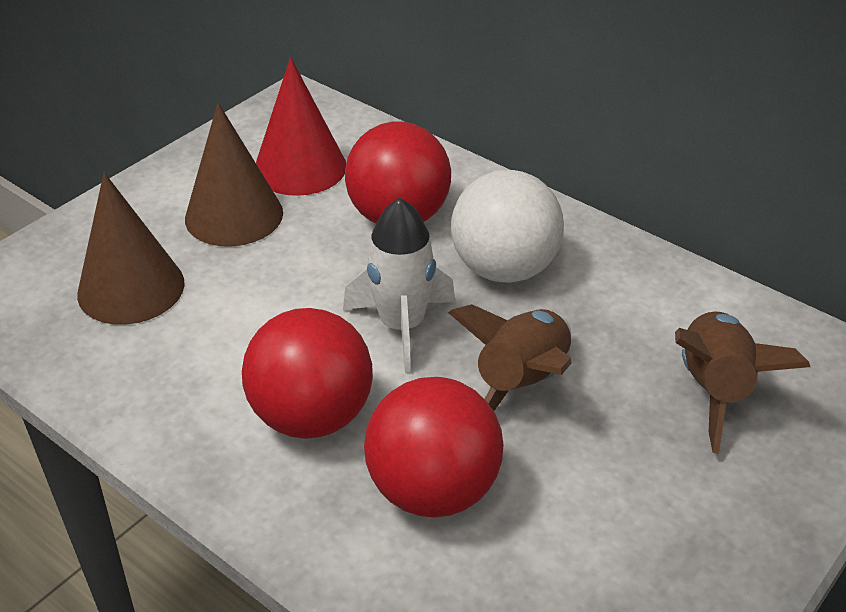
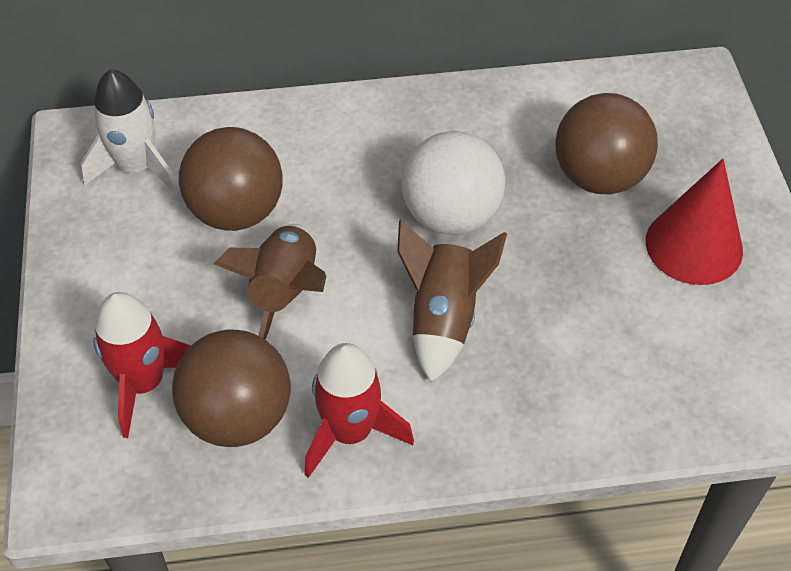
brown ball: none = 0 -> [172,329,291,447] [179,127,283,231] [555,93,658,194] = 3
brown cone: [77,173,185,325] [185,103,283,247] = 2 -> none = 0
red ball: [242,308,373,439] [345,122,451,224] [364,377,504,518] = 3 -> none = 0
red rocket: none = 0 -> [93,292,191,438] [304,343,414,478] = 2

